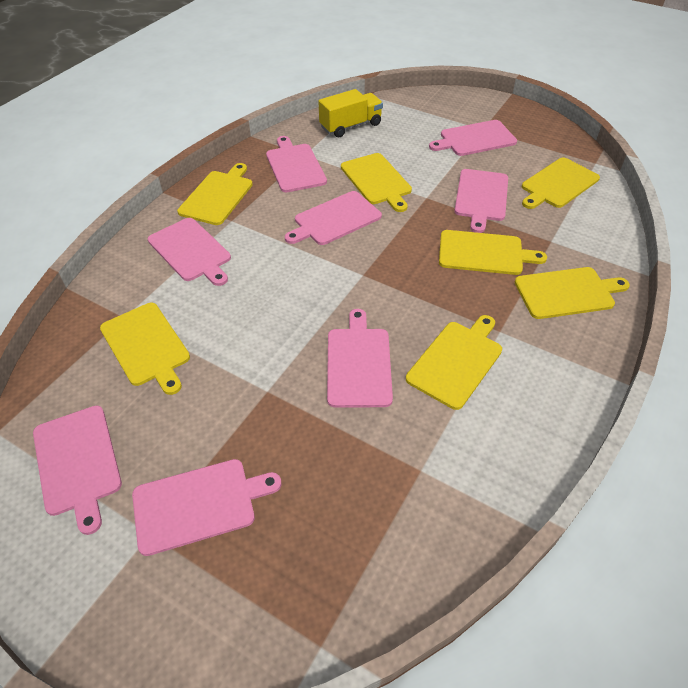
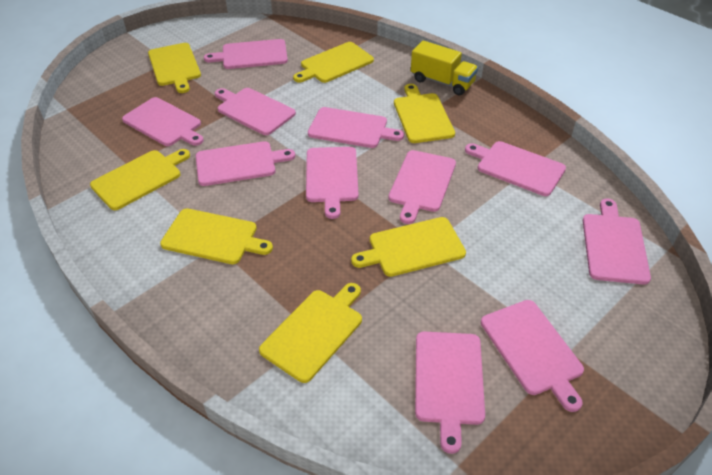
pink cutting board: [33,405,122,535] [132,459,281,556] [148,218,231,286] [266,136,327,192] [285,191,382,245] [327,309,393,408] [429,120,517,156] [454,169,508,233] = 8 -> [122,97,204,146] [196,141,295,186] [204,39,288,69] [215,88,296,135] [306,147,359,219] [308,107,404,148] [388,150,456,224] [415,332,485,454] [465,141,566,196] [481,300,584,412] [583,199,651,285] = 11

